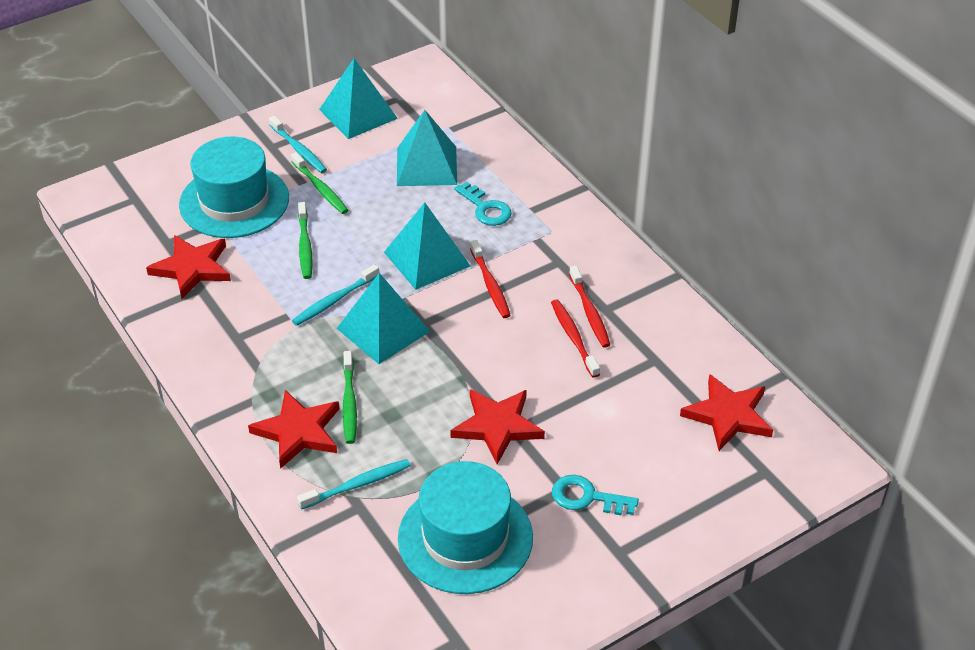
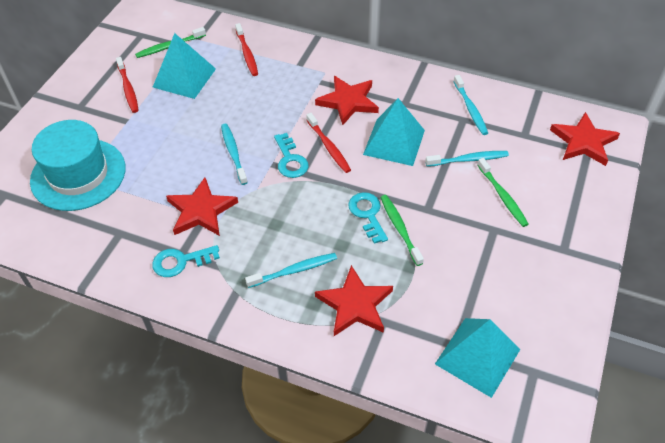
turquoise hat: [179,136,289,238] [398,461,533,594] = 2 -> [30,120,126,211] = 1
turquoise key: [454,182,512,226] [552,475,639,515] = 2 -> [152,245,220,277] [274,133,309,178] [348,192,388,244] = 3
turquoise pyramid: [319,58,398,139] [337,273,430,364] [384,202,470,290] [397,110,457,186] = 4 -> [153,33,216,99] [363,98,425,166] [435,318,520,398] = 3
turquoise toothbrush: [269,116,327,173] [292,264,379,326] [297,459,411,509] = 3 -> [221,124,248,185] [245,253,337,288] [425,151,509,167] [453,75,488,135] = 4

